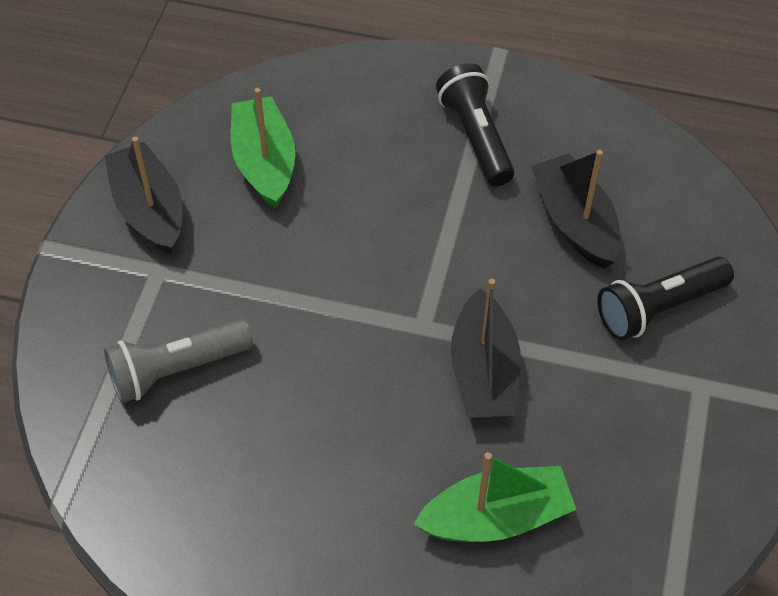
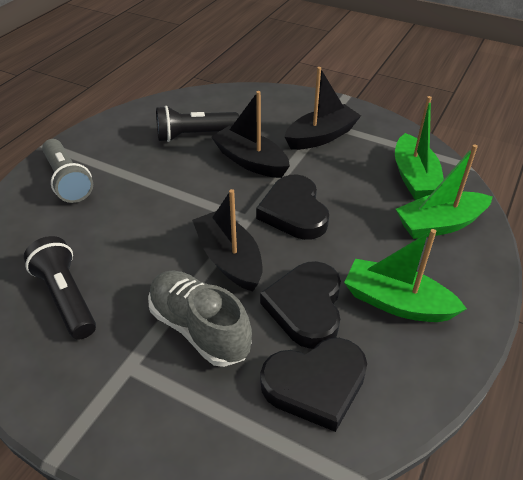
black heart: none = 0 -> [256,175,329,240] [260,261,341,349] [261,338,367,432] = 3
green boat: [231,88,295,209] [414,453,577,542] = 2 -> [344,229,467,322] [395,96,444,200] [396,144,493,239] = 3
grey shoe: none = 0 -> [148,270,252,367] = 1

